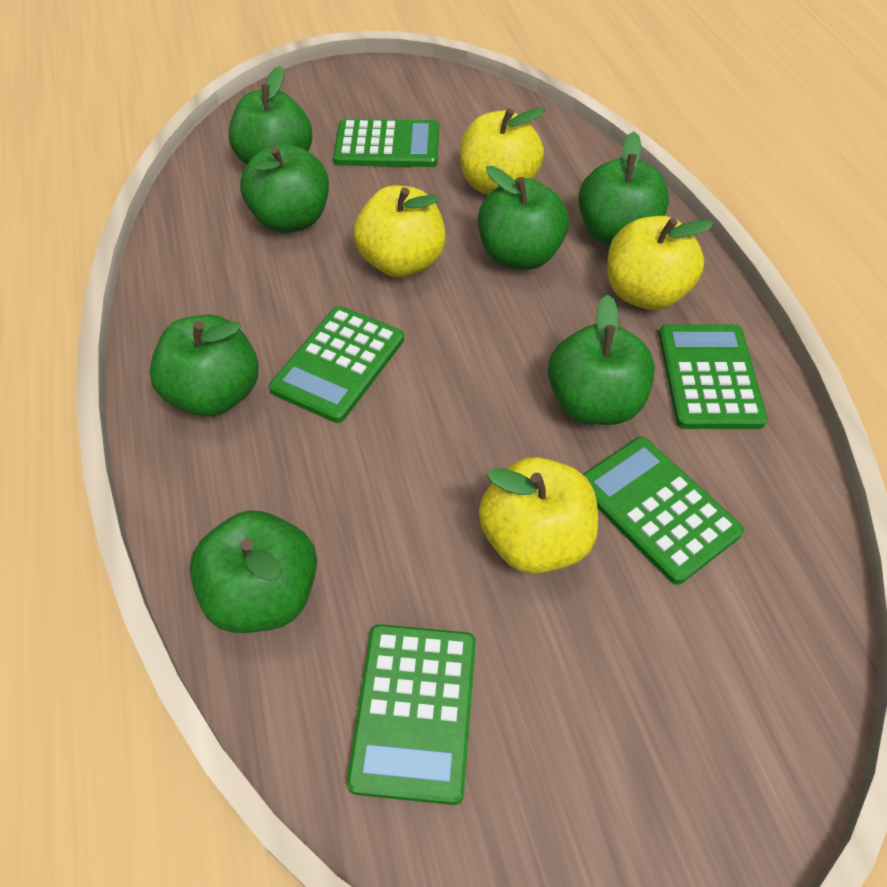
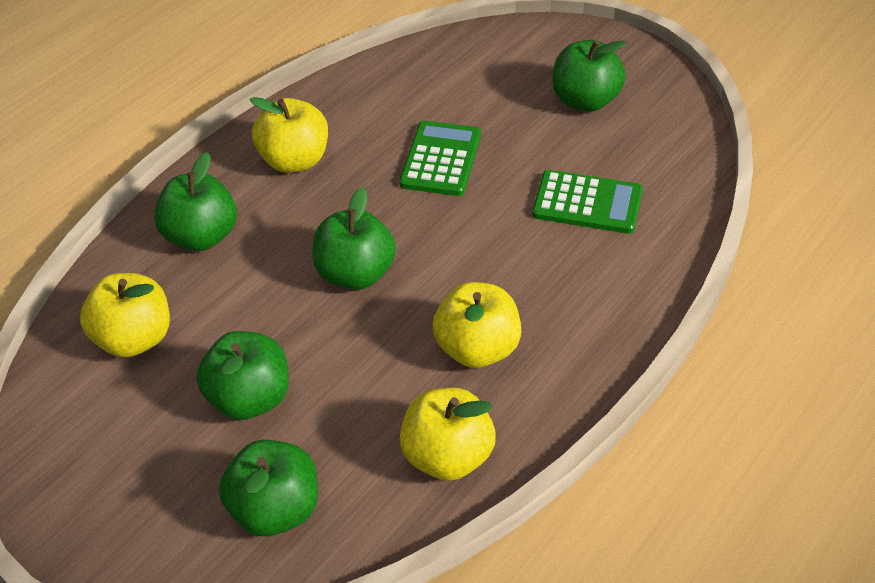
green apple: [150,314,259,417] [190,511,317,633] [229,66,313,165] [240,143,329,233] [478,166,569,270] [548,294,655,425] [578,132,669,246] = 7 -> [154,152,237,251] [197,331,289,420] [219,440,318,536] [312,187,396,290] [553,40,626,112] = 5
green calculator: [269,306,404,423] [333,119,439,167] [347,624,476,805] [582,437,744,585] [659,325,768,429] = 5 -> [399,121,481,196] [532,170,643,234] = 2

